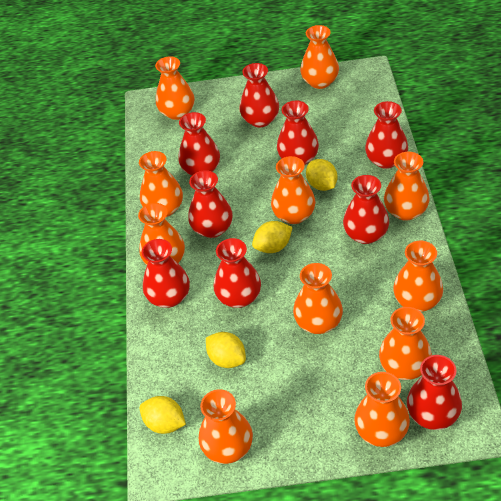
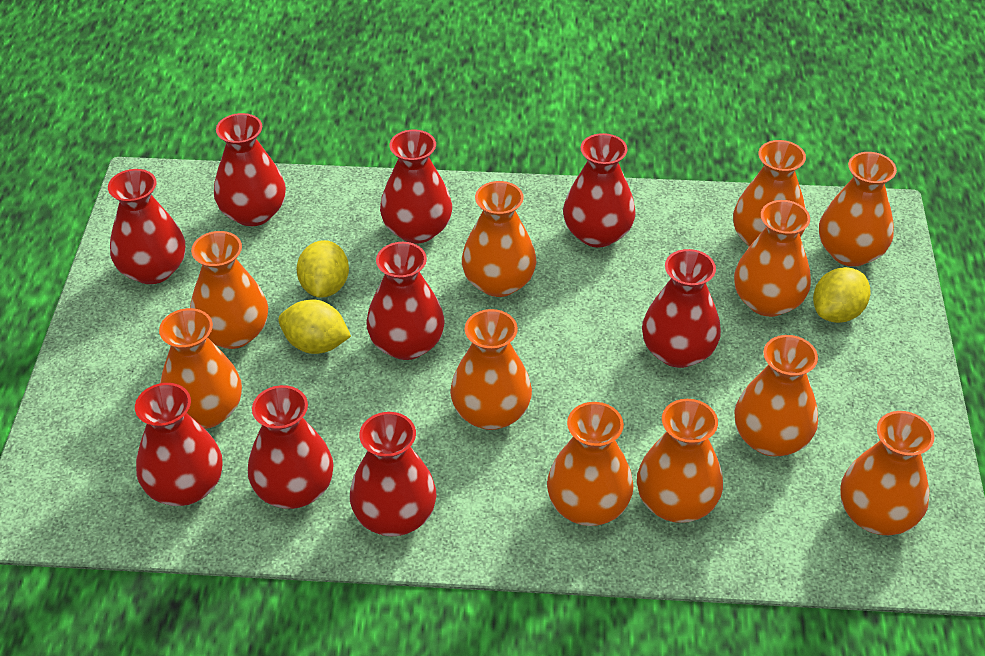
yellow lemon: [140,396,186,434] [206,332,246,368] [252,221,293,253] [306,159,338,191] = 4 -> [278,300,351,354] [296,240,349,298] [813,267,871,323] = 3

